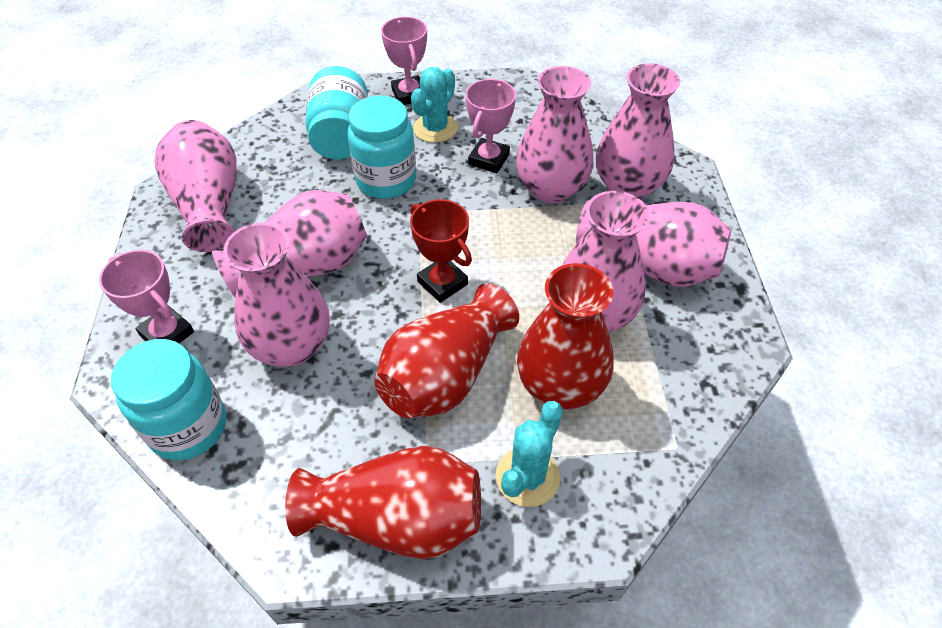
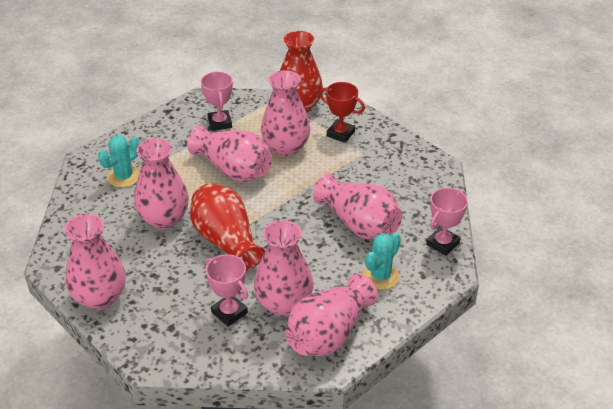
red vase: [285,446,481,559] [375,283,519,418] [517,263,614,409] = 3 -> [190,183,265,271] [280,31,323,113] = 2
turquoise jar: [111,339,226,460] [305,66,368,160] [347,96,416,199] = 3 -> none = 0

